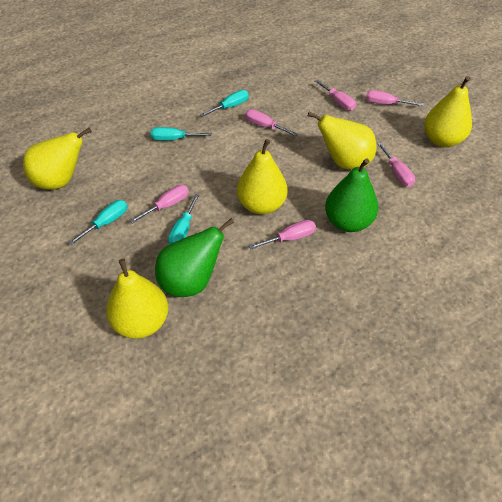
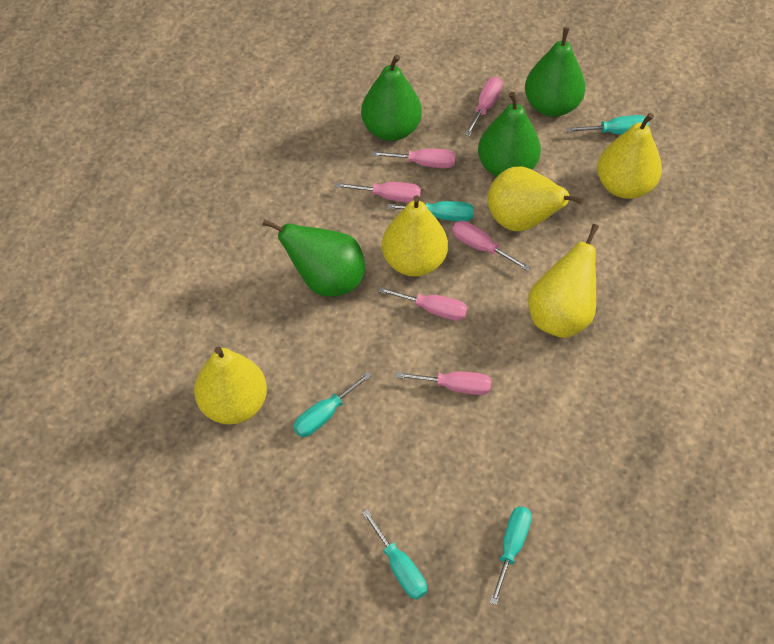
green pear: [155,218,234,297] [325,158,378,232] = 2 -> [262,219,365,296] [361,54,422,141] [478,92,541,177] [525,27,585,117] = 4
turquoise screwdriver: [68,200,127,245] [151,127,212,141] [168,194,199,244] [200,90,249,117] = 4 -> [293,372,372,437] [362,509,427,600] [387,201,474,221] [490,506,532,605] [566,115,649,135] = 5

